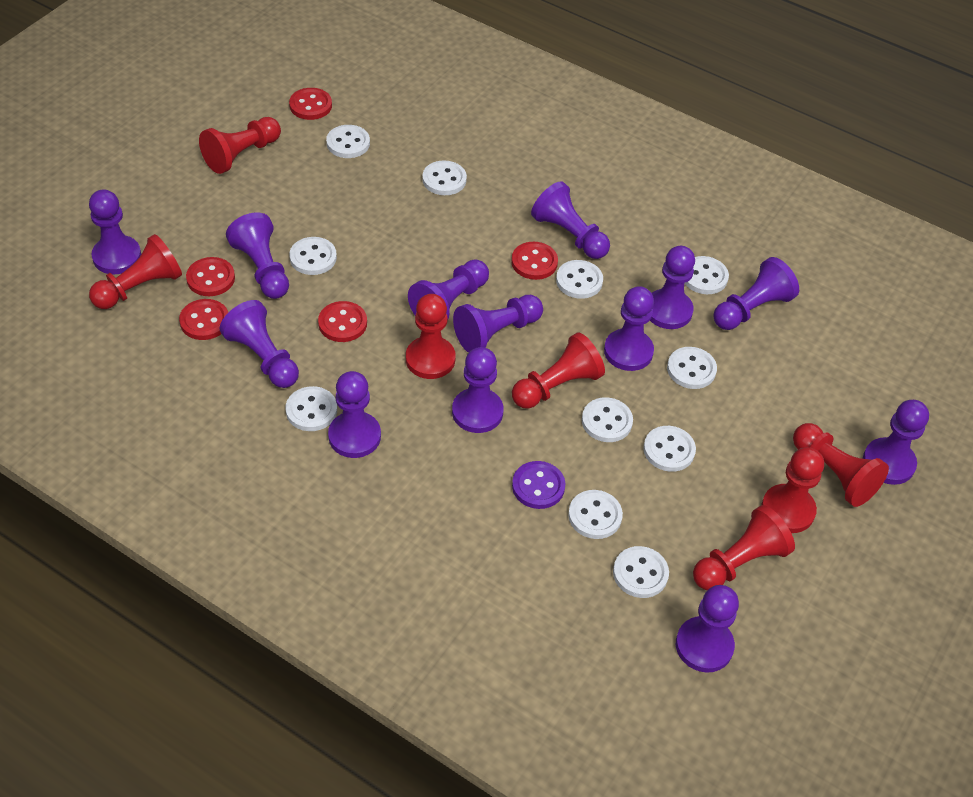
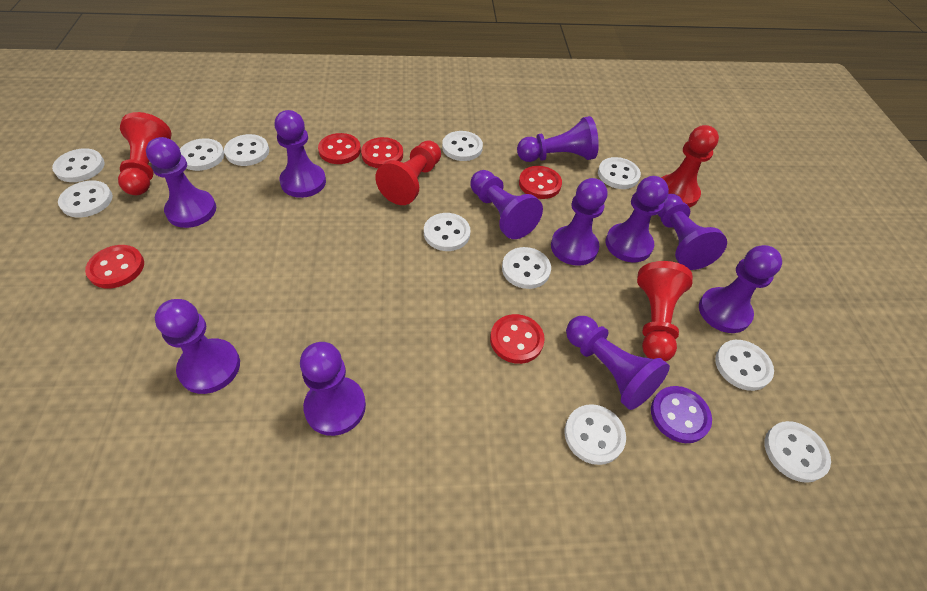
purple pawn: [89,189,141,274] [220,300,299,388] [226,212,289,299] [328,371,381,458] [408,259,489,320] [452,347,504,433] [453,295,543,353] [531,181,610,259] [604,286,654,371] [650,246,695,329] [676,585,739,672] [713,257,799,330] [863,400,929,485] = 13 -> [146,137,216,228] [155,299,240,394] [275,110,326,198] [300,342,366,436] [470,170,543,239] [517,116,599,162] [551,178,607,266] [566,316,670,410] [606,176,669,262] [657,194,727,270] [699,245,782,333] = 11
red pawn: [89,234,182,309] [199,117,281,174] [406,294,456,379] [512,332,605,409] [693,505,795,590] [761,447,824,533] [793,423,889,507] = 7 -> [118,112,171,195] [376,140,441,205] [637,261,693,362] [661,125,719,208] = 4

